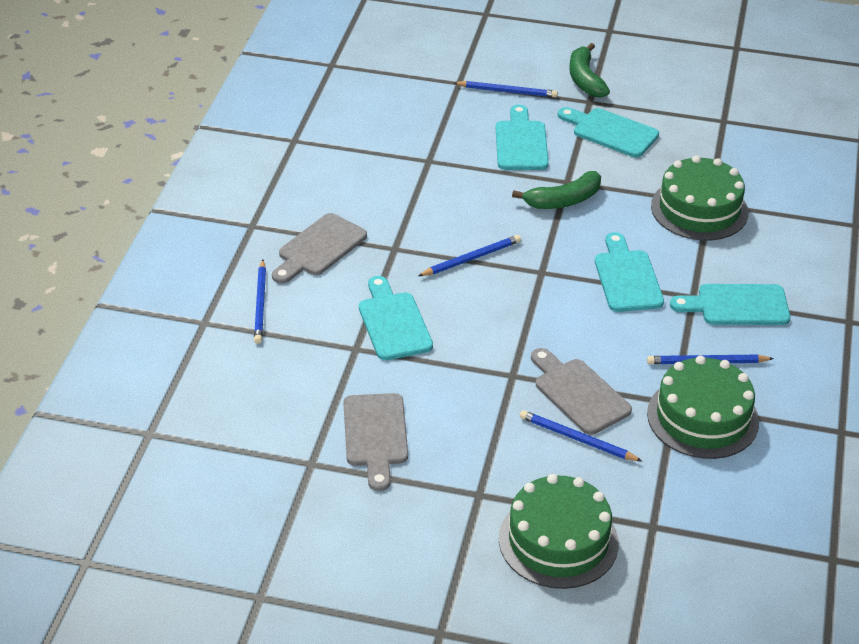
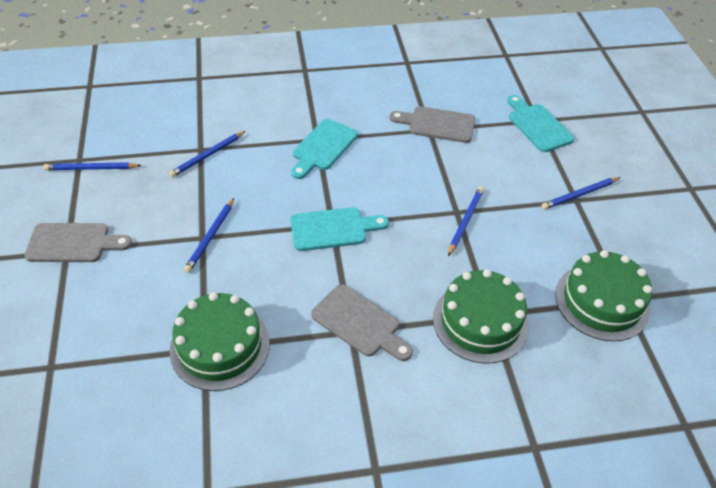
green banana: [512,171,601,209] [569,43,610,98] = 2 -> none = 0
turquoise cutting board: [359,276,433,360] [496,105,549,170] [558,107,659,157] [595,232,664,312] [670,284,790,325] = 5 -> [290,207,389,251] [291,119,358,179] [507,95,574,152] = 3

